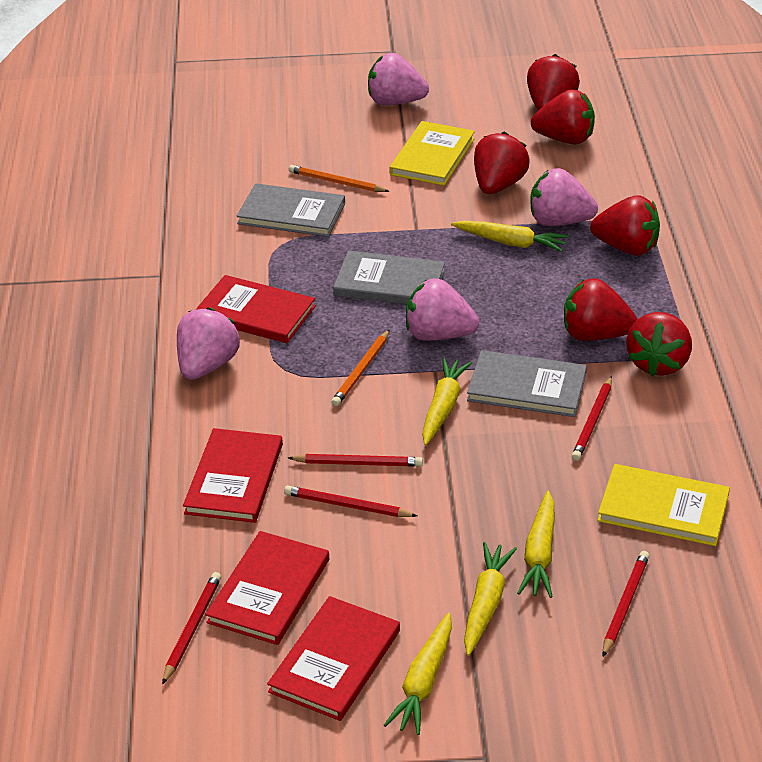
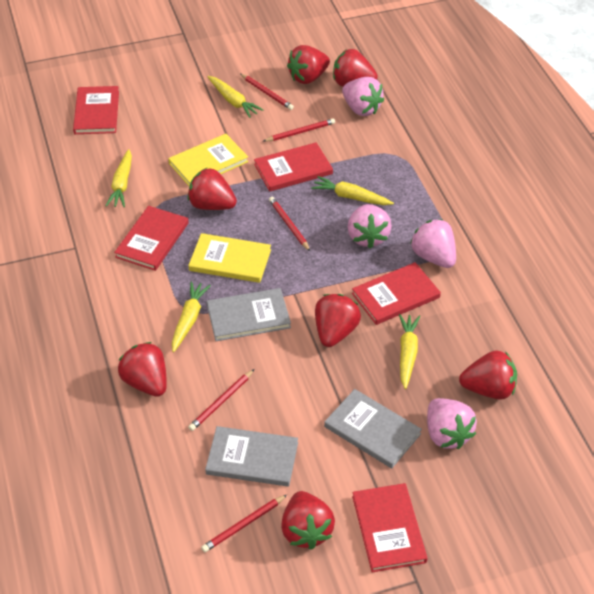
orange pencil: [289,165,389,192] [331,329,390,407] = 2 -> none = 0
red book: [183,428,283,523] [195,275,316,343] [205,531,329,645] [267,596,400,721] = 4 -> [73,86,119,134] [114,206,189,271] [254,142,333,192] [352,262,441,325] [352,483,428,572] = 5
red strawberry: [474,132,530,194] [527,54,580,110] [531,89,595,145] [564,278,638,341] [590,195,660,256] [626,312,692,377] = 6 -> [118,342,167,397] [187,168,237,210] [281,491,335,550] [287,45,330,84] [315,294,361,347] [333,49,378,87] [459,350,517,400] = 7

